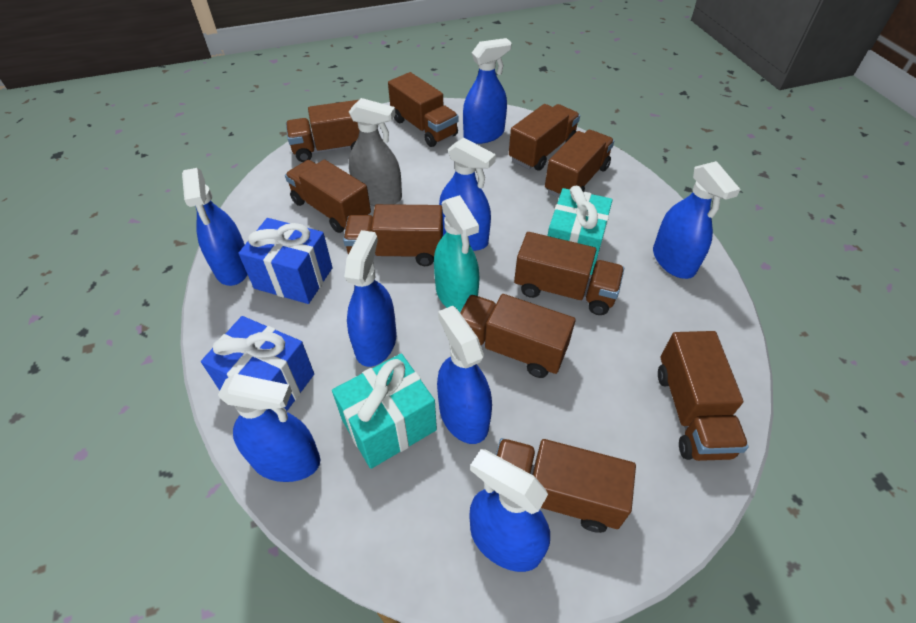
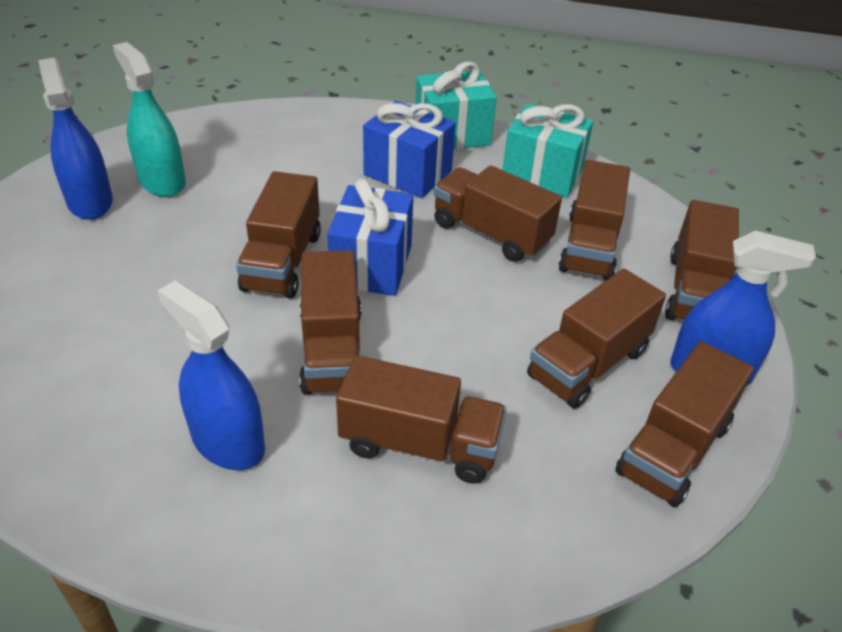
blue spray bottle: [182,168,248,286] [218,374,320,482] [345,230,397,367] [437,306,492,444] [439,138,496,251] [463,38,512,144] [470,449,550,572] [653,161,740,279] = 8 -> [38,58,113,220] [157,280,265,470] [670,231,816,386] = 3
brown truck: [285,160,371,233] [286,100,359,162] [343,204,443,266] [388,72,458,147] [460,294,575,378] [496,438,636,533] [509,104,580,171] [514,232,624,315] [545,130,614,198] [658,331,748,461] = 10 -> [236,171,321,298] [299,250,361,395] [336,355,507,484] [434,165,562,262] [527,269,666,409] [558,160,630,280] [615,341,754,507] [665,200,739,321] = 8
grey spray bottle: [348,98,402,206] = 1 -> none = 0

